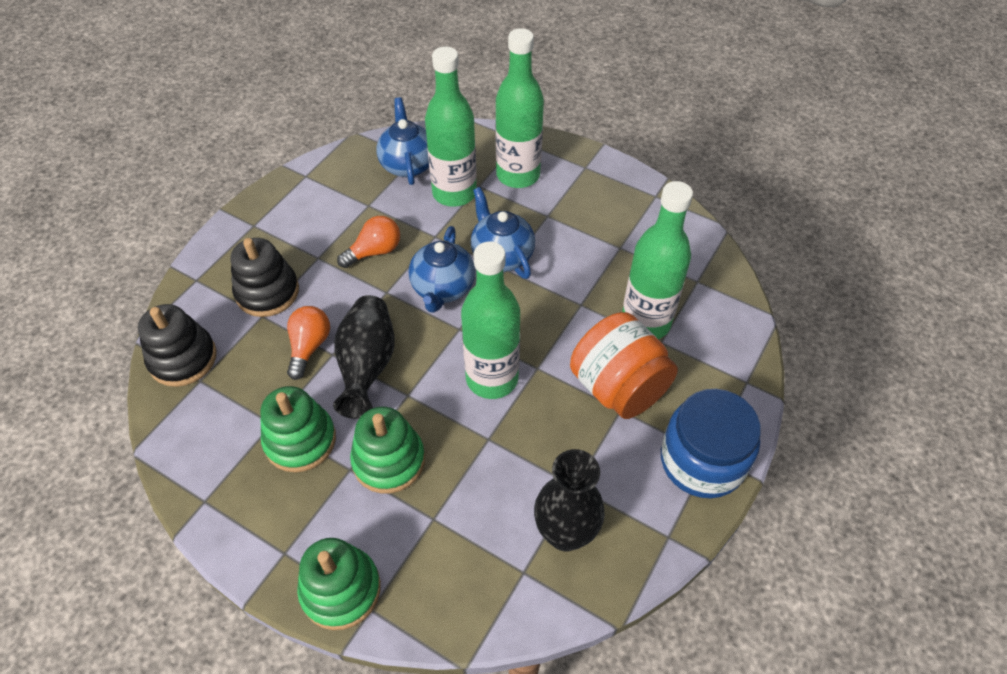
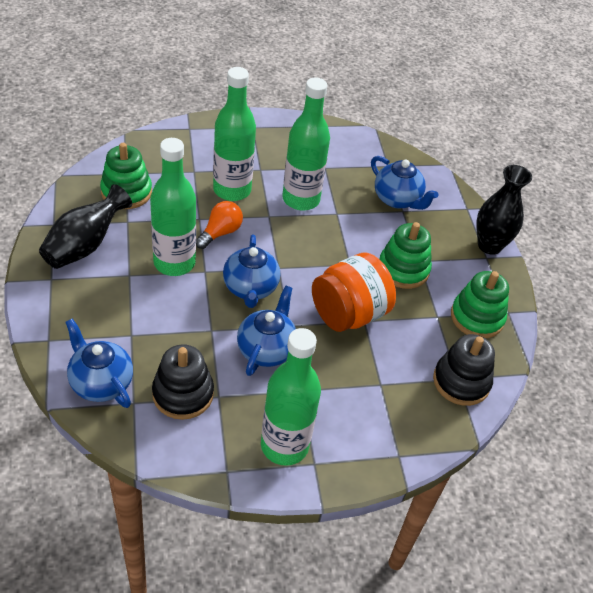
blue jar: [661,389,761,498] = 1 -> none = 0
blue teapot: [376,97,429,185] [409,226,475,313] [471,187,535,279] = 3 -> [65,318,133,408] [223,235,280,308] [237,286,296,376] [371,156,438,210] = 4
orange light bulb: [287,306,330,380] [337,216,400,268] = 2 -> [196,201,243,249] = 1

